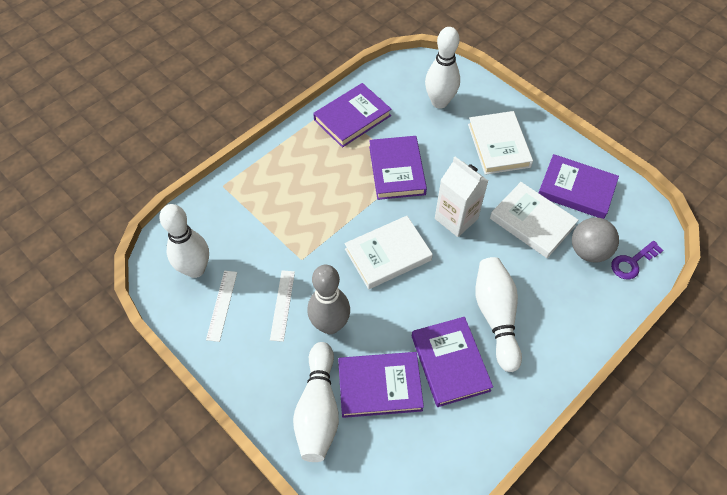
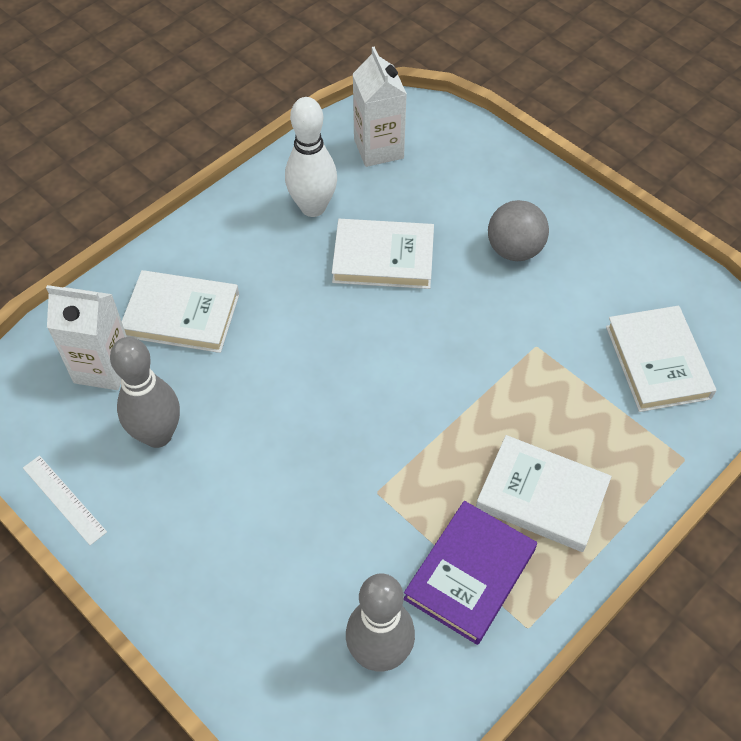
grey bowling pin: [308,265,350,334] = 1 -> [110,337,180,448] [346,574,415,671] = 2
purple book: [313,83,391,148] [338,352,424,418] [369,136,427,200] [412,317,493,407] [538,154,619,219] = 5 -> [404,501,537,645] = 1
purple key: [611,241,663,279] = 1 -> none = 0
white book: [345,216,433,289] [468,111,533,175] [490,182,578,258] = 3 -> [122,270,239,353] [332,219,434,289] [476,435,612,552] [606,306,716,412] = 4
white bowling pin: [159,204,209,278] [293,342,339,462] [425,27,460,108] [475,257,522,372] = 4 -> [285,97,337,217] = 1
white carton: [435,157,488,237] = 1 -> [46,285,127,390] [353,46,407,167] = 2
white ruler: [206,270,237,342] [270,270,295,342] = 2 -> [23,455,107,545] = 1

